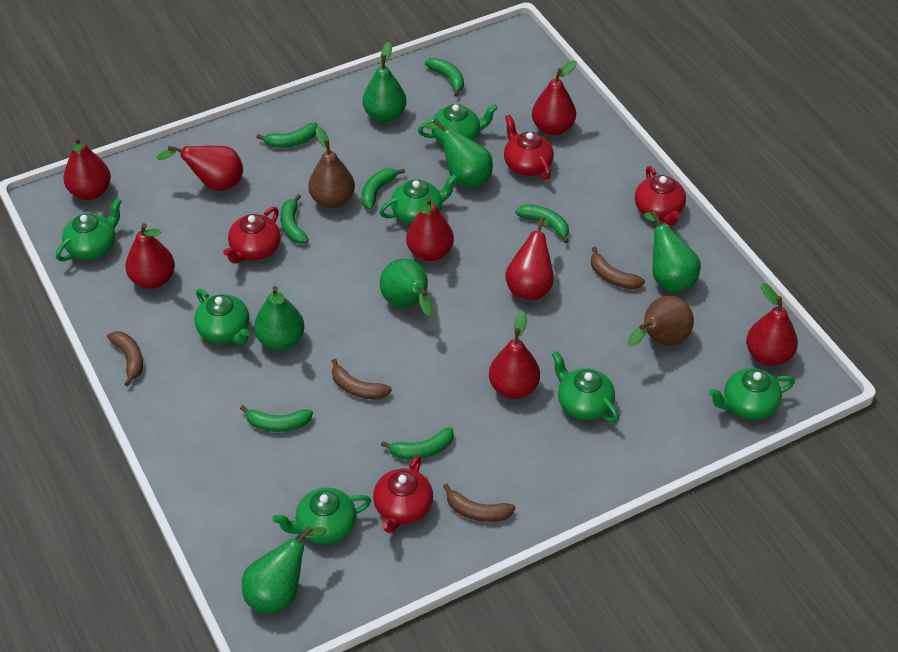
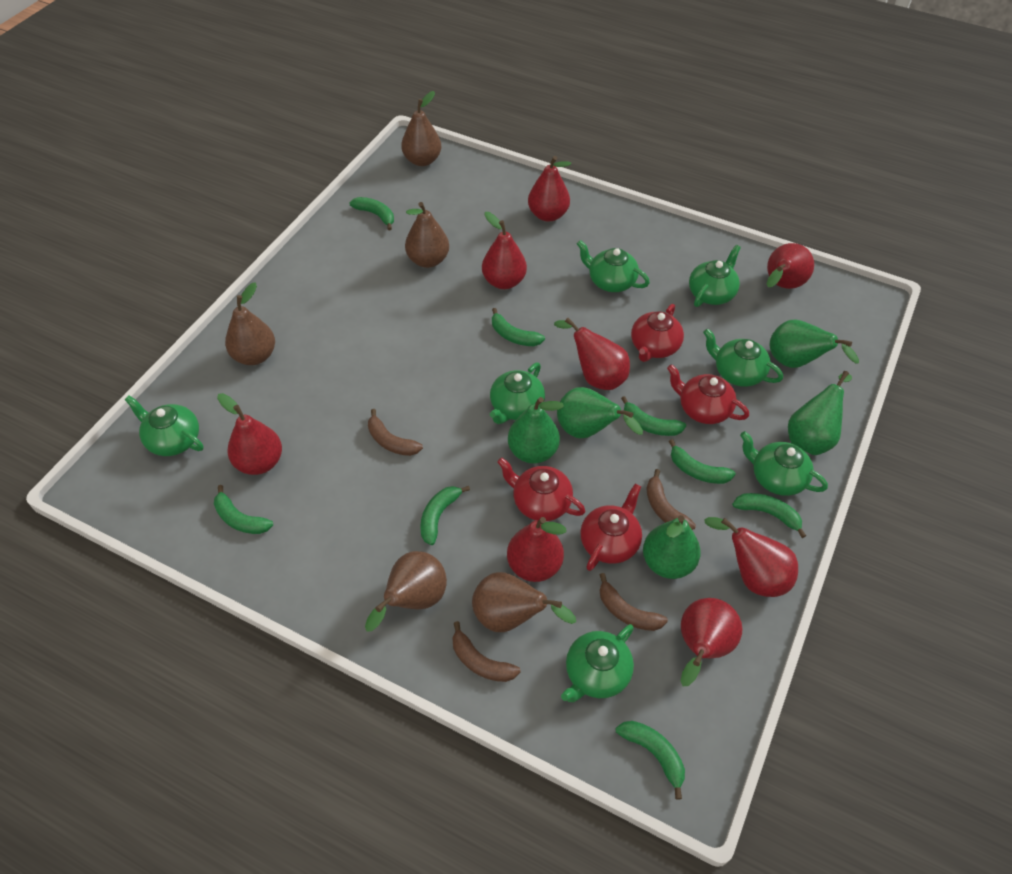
brown pear: [309,127,355,208] [628,296,694,346] = 2 -> [225,282,275,365] [365,551,447,631] [401,91,441,166] [405,202,449,268] [472,572,576,632] = 5
green banana: [240,405,313,432] [256,123,318,148] [280,194,309,244] [362,168,405,210] [381,427,454,460] [425,58,464,97] [515,204,569,243] = 7 -> [214,485,273,534] [349,197,394,230] [420,486,470,545] [492,308,545,346] [616,721,685,800] [621,396,686,436] [669,439,736,484] [732,493,806,538] = 8
green pear: [242,526,327,614] [254,286,305,350] [362,42,406,122] [380,258,432,316] [425,119,493,188] [644,211,701,292] = 6 -> [508,397,564,464] [557,387,643,438] [643,515,701,579] [770,320,859,368] [788,371,852,455] = 5

